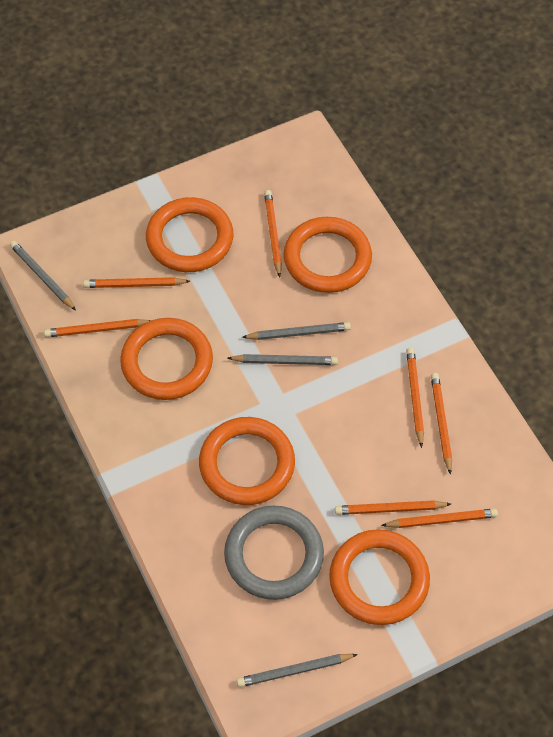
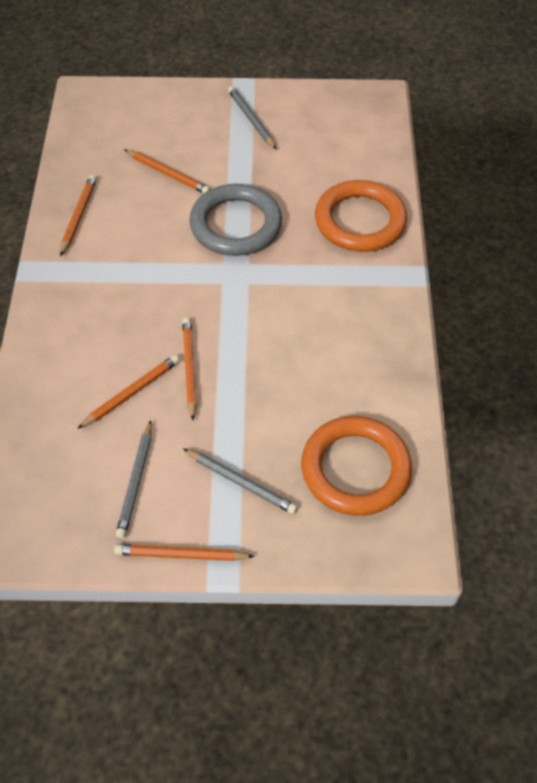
grey pencil: [10,241,76,310] [228,354,338,365] [236,654,358,687] [242,322,351,340] = 4 -> [115,420,152,539] [183,448,298,514] [228,86,277,150] = 3
orange pencil: [44,319,151,338] [83,277,190,288] [264,190,282,277] [335,500,451,515] [381,509,498,528] [406,348,424,448] [431,373,452,475] = 7 -> [60,175,97,256] [77,355,180,429] [114,544,255,561] [124,149,210,193] [182,318,197,420] = 5
orange ring: [120,318,213,400] [146,197,233,272] [199,417,295,505] [284,217,372,293] [329,529,430,625] = 5 -> [301,416,412,516] [315,180,407,252] = 2

